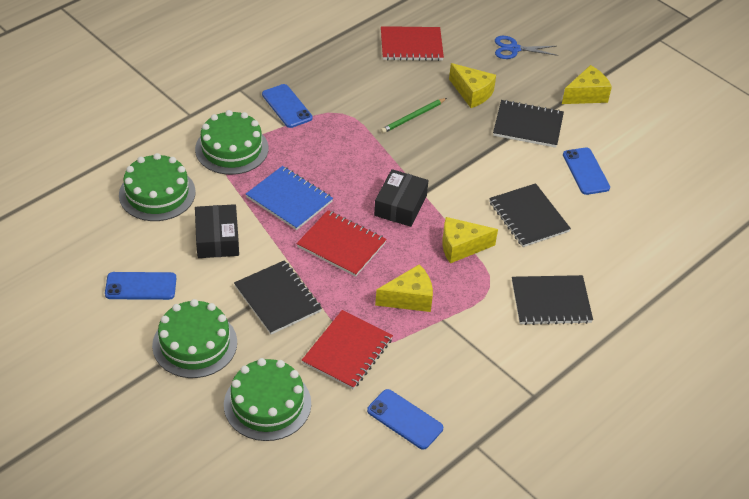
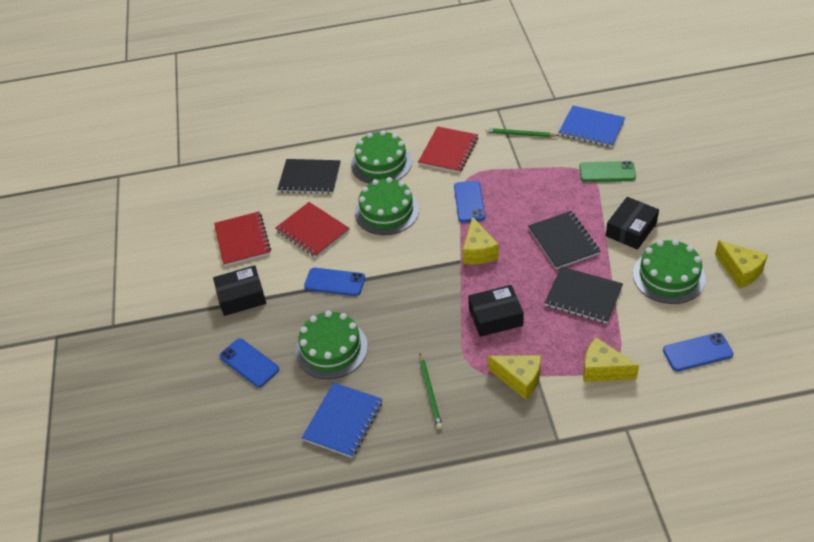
black box: [195,204,239,258] [374,169,429,227] = 2 -> [213,265,266,316] [468,285,524,337] [606,197,659,250] = 3
black notebook: [234,260,322,335] [489,183,571,247] [493,100,564,148] [512,275,593,325] = 4 -> [277,159,341,194] [528,211,600,269] [545,266,623,323] = 3
blue notebook: [246,166,333,230] = 1 -> [302,382,382,458] [559,106,625,147] = 2
blue scissors: [495,36,558,59] = 1 -> none = 0
green pencil: [381,98,447,133] = 1 -> [419,353,443,429] [486,128,559,137] = 2
green phone: none = 0 -> [579,161,636,182] = 1

